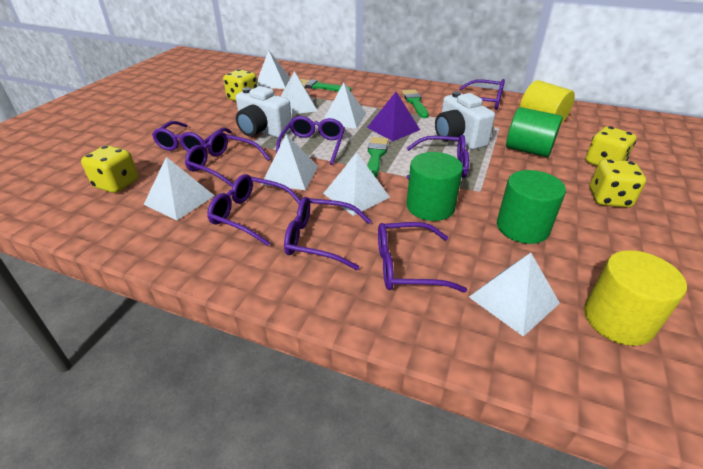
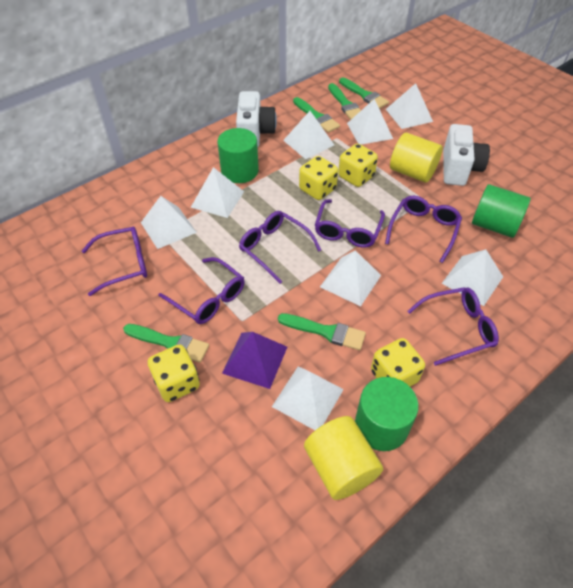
green brush: [300,79,351,92] [367,137,389,177] [402,89,429,118] = 3 -> [123,324,209,363] [278,313,366,350] [293,97,340,133] [328,83,361,120] [339,77,389,109] = 5
purple glasses: [152,121,231,152] [185,131,271,187] [207,174,301,246] [276,116,345,165] [284,197,371,270] [378,222,467,293] [407,135,469,179] [459,79,505,110] = 8 -> [82,227,147,296] [158,257,245,324] [239,211,321,284] [315,199,385,248] [385,196,462,263] [407,287,499,366] = 6
white pyramid: [144,157,215,221] [257,50,290,89] [261,134,318,190] [280,71,317,114] [323,153,390,216] [324,82,366,129] [469,253,560,337] = 7 -> [141,196,197,249] [190,167,244,218] [272,366,344,430] [283,111,334,159] [320,250,381,306] [347,99,393,145] [386,83,433,129] [441,249,503,306] = 8

